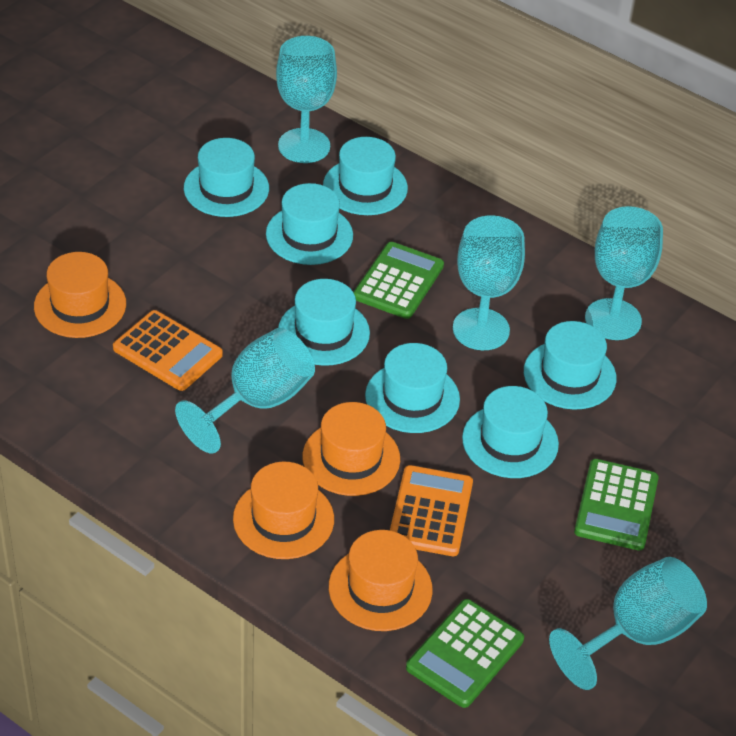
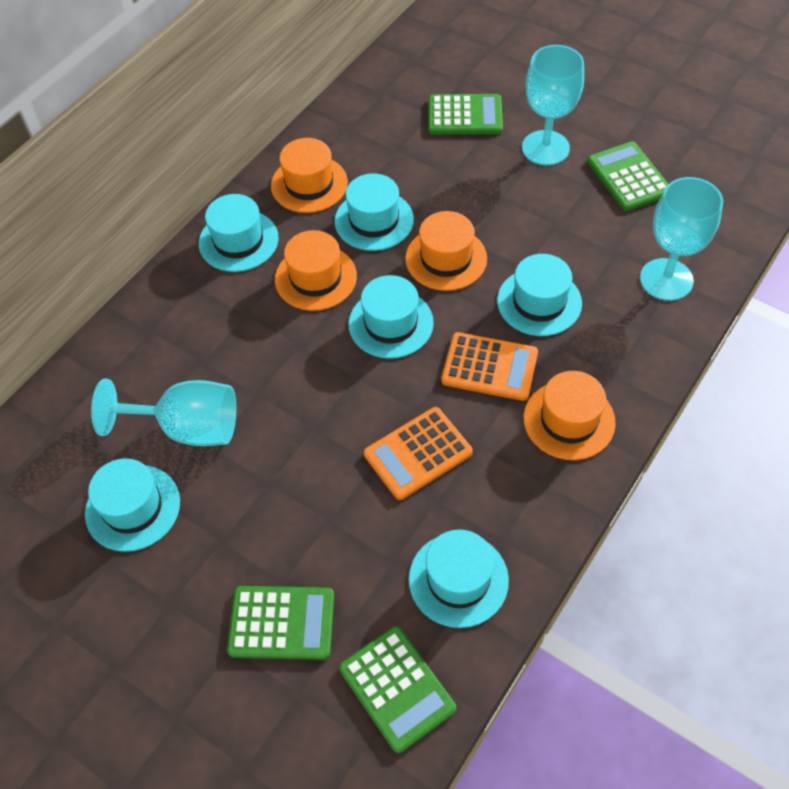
green calculator: [353,242,444,319] [406,599,524,708] [574,459,659,551] = 3 -> [227,586,334,660] [339,626,456,753] [428,94,503,135] [587,141,668,211] = 4
turquoise goblet: [175,328,315,454] [276,36,337,163] [453,215,525,350] [549,557,707,690] [585,206,663,340] = 5 -> [91,379,236,446] [522,45,584,165] [640,177,723,301] = 3
turquoise hat: [184,138,269,217] [266,183,353,265] [278,279,370,366] [323,137,408,215] [365,343,460,433] [462,386,559,478] [524,321,617,410] = 7 -> [85,458,180,552] [199,194,279,272] [334,173,414,251] [348,275,434,359] [409,530,509,628] [497,254,582,336] = 6

